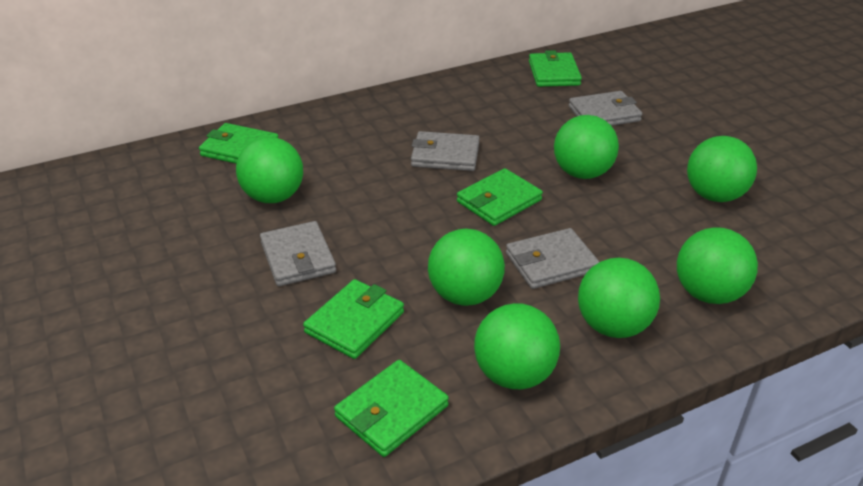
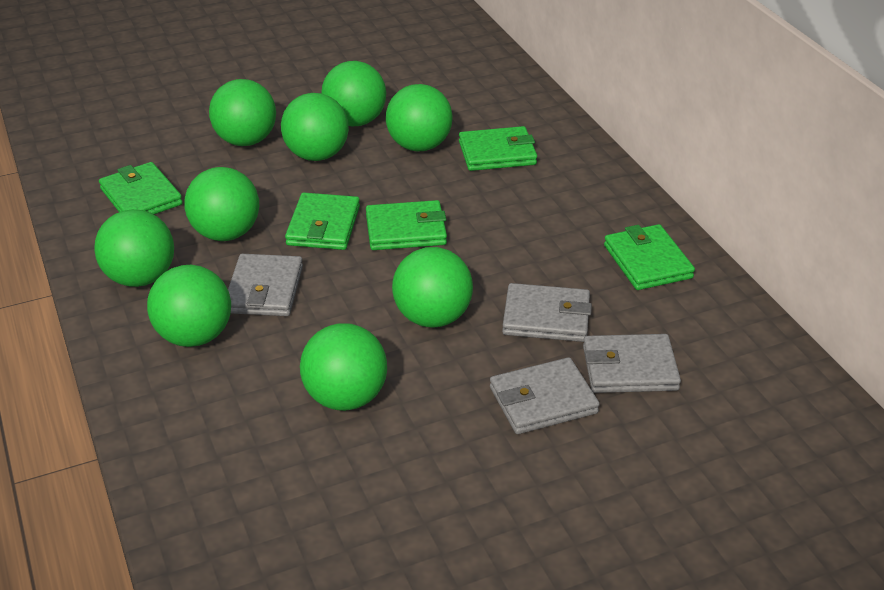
green ball: [236,137,303,203] [428,229,505,306] [474,303,560,389] [554,115,619,179] [578,258,660,338] [677,227,758,304] [687,136,757,202] = 7 -> [94,209,174,287] [147,265,231,347] [185,167,259,241] [209,79,276,146] [281,93,349,161] [300,323,387,411] [321,61,386,126] [386,84,453,151] [392,247,473,328] = 9

